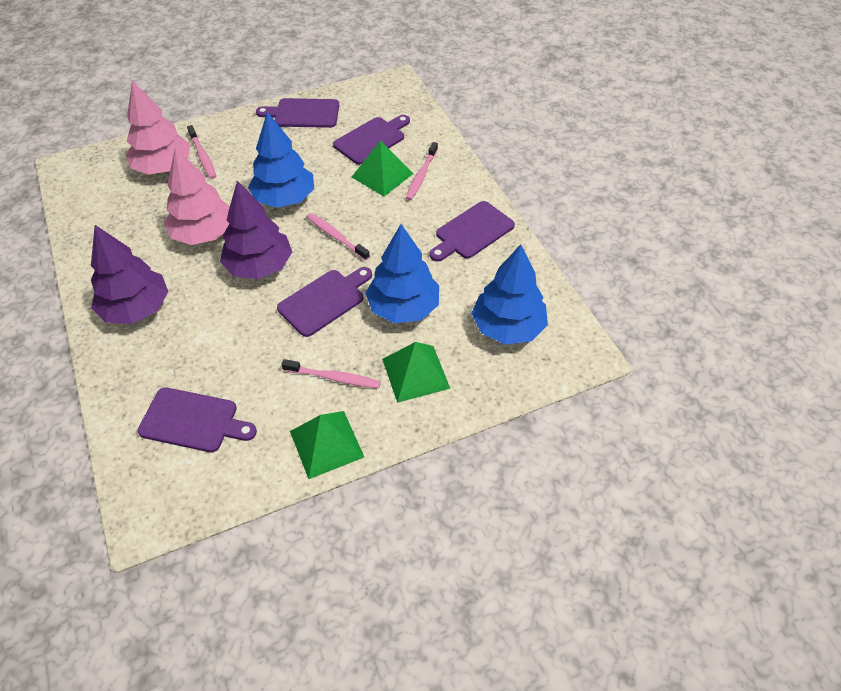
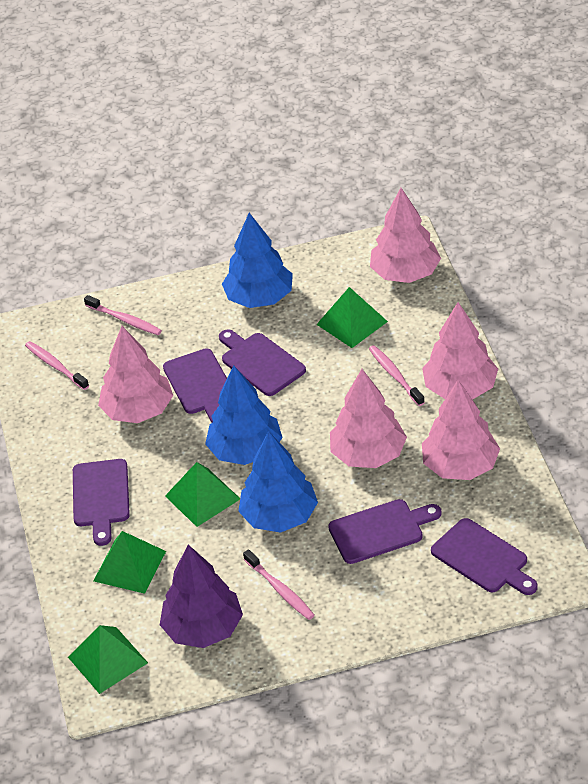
green pyramid: [290,411,364,479] [352,140,413,196] [382,342,450,403] = 3 -> [68,625,148,694] [93,531,166,594] [165,462,240,527] [316,287,388,348] = 4
pink tree: [126,80,191,175] [164,147,230,245] = 2 -> [98,326,173,423] [330,369,407,468] [370,188,441,283] [422,302,498,400] [422,380,500,480] = 5
purple tree: [91,225,168,324] [220,181,292,279] = 2 -> [160,545,243,648] = 1

